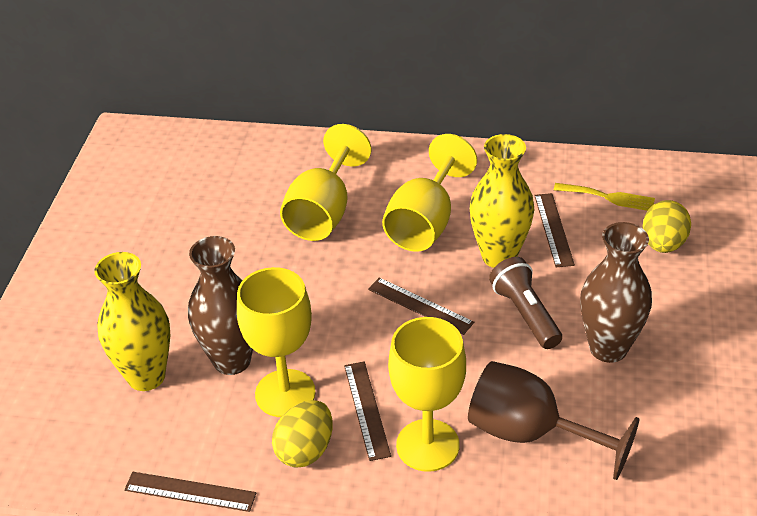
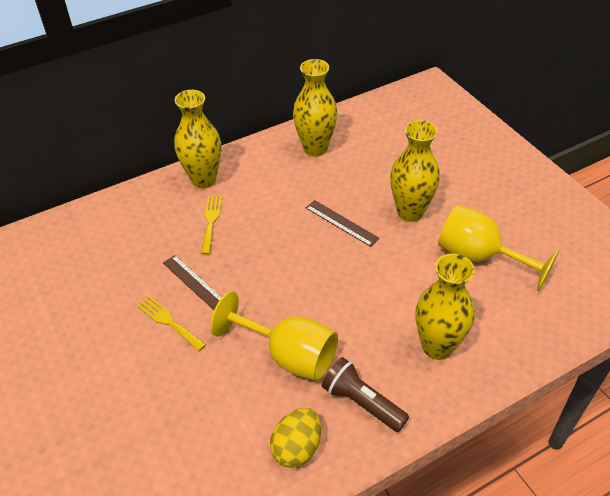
brown goblet: [468,361,639,480] = 1 -> none = 0
brown ruler: [124,472,256,512] [344,361,391,461] [368,277,474,335] [534,193,575,267] = 4 -> [163,255,222,310] [306,200,380,247] = 2
brown vase: [188,236,253,375] [580,222,652,363] = 2 -> none = 0
yellow egg: [272,400,333,468] [643,200,691,253] = 2 -> [270,408,321,468] = 1
yellow fork: [554,183,655,211] = 1 -> [137,296,206,352] [201,196,222,255] = 2
yellow goblet: [237,267,316,417] [280,124,371,241] [382,134,477,252] [388,317,466,472] = 4 -> [210,291,338,381] [438,205,559,291] = 2
yellow vase: [94,252,170,391] [469,134,534,268] = 2 -> [174,90,221,189] [293,59,338,156] [390,120,440,222] [416,254,475,360] = 4

